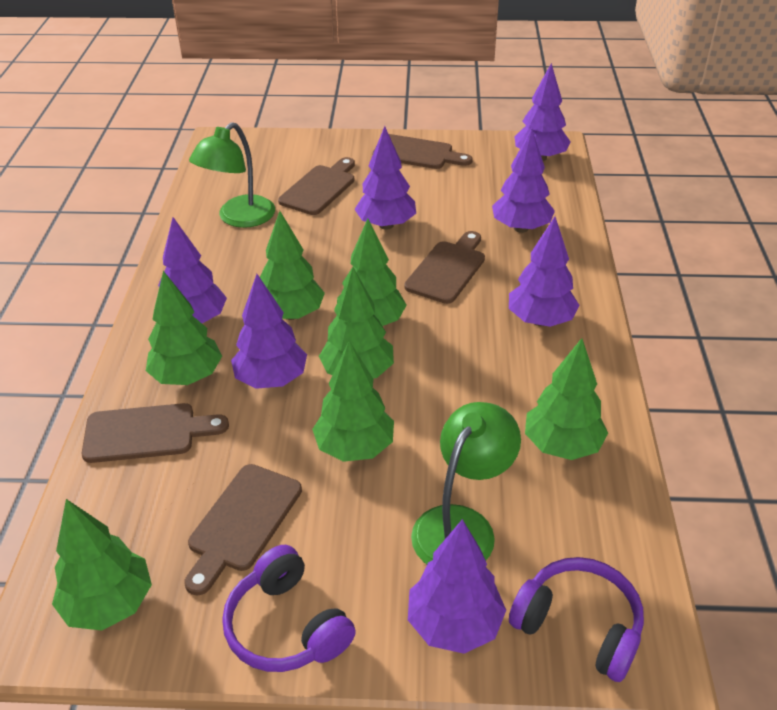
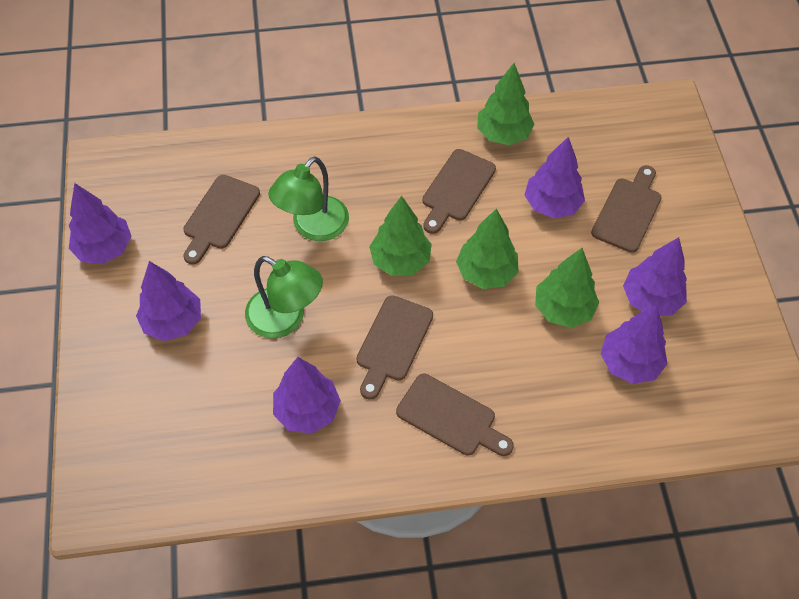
green tree: [52,499,152,631] [146,271,222,385] [260,211,325,320] [312,341,394,462] [319,267,394,379] [337,219,407,326] [525,338,608,460] = 7 -> [369,196,432,276] [456,209,519,289] [477,63,535,145] [535,248,599,328] = 4
purple headphones: [222,545,356,672] [509,557,644,682] = 2 -> none = 0
purple tree: [158,217,227,323] [231,274,307,389] [354,126,416,230] [408,519,506,654] [492,129,555,233] [509,217,580,327] [514,63,571,161] = 7 -> [69,183,132,264] [136,261,201,341] [273,357,341,434] [524,137,585,219] [601,305,667,384] [623,237,687,316] = 6

